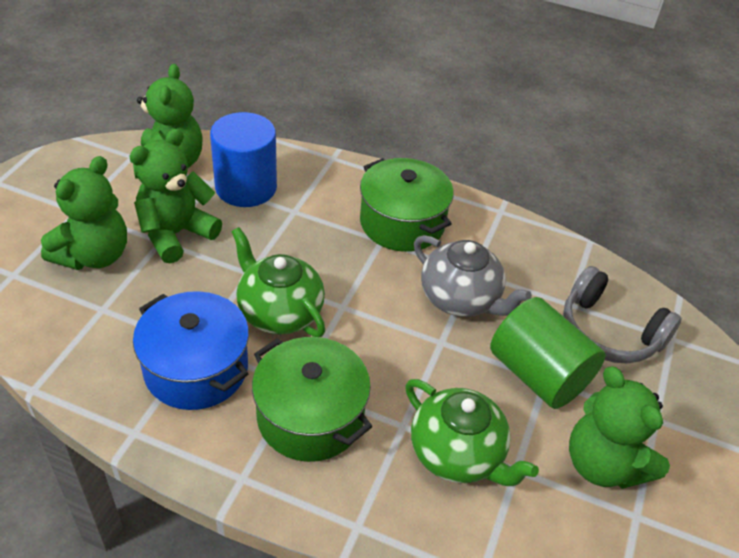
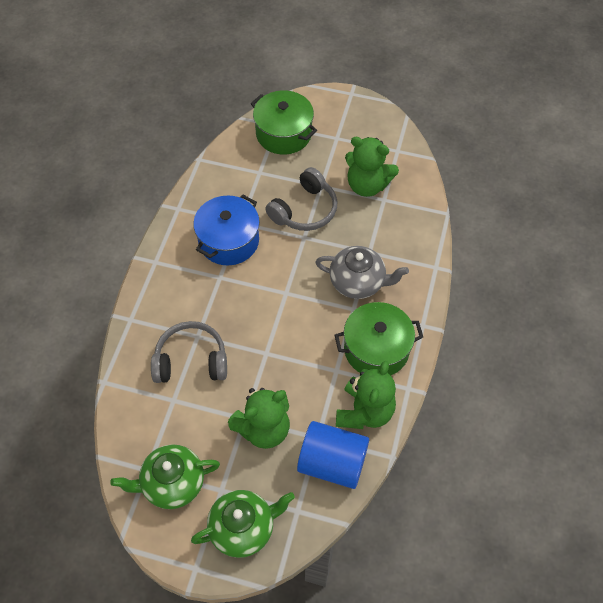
green cylinder: [490,297,605,409] = 1 -> none = 0
green teddy bear: [41,156,127,270] [130,129,222,263] [133,64,203,179] [569,366,670,489] = 4 -> [228,388,290,449] [336,361,396,429] [345,137,399,197] = 3
grey headphones: [563,266,682,364] = 1 -> [151,321,227,383] [266,167,337,231] = 2

